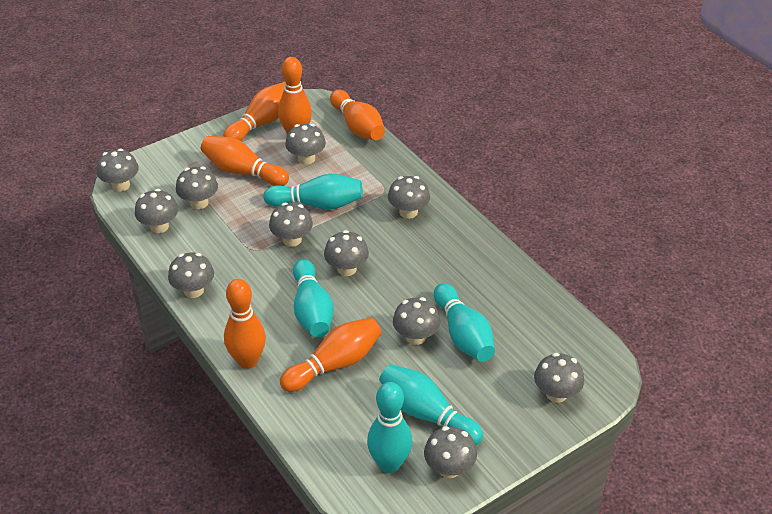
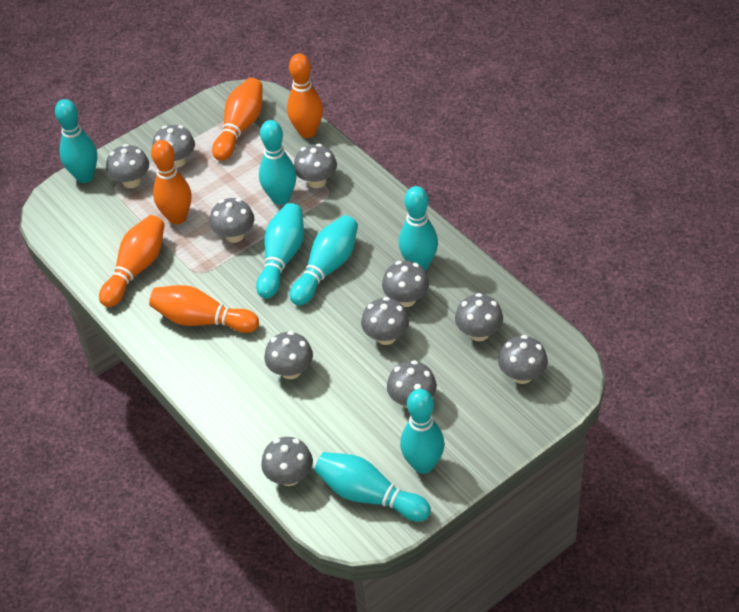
orange bowling pin: [201,136,289,186] [223,82,285,141] [224,279,266,369] [278,57,312,134] [280,317,382,392] [330,90,385,140] = 6 -> [99,215,165,307] [149,285,259,333] [151,140,191,224] [212,78,263,161] [287,53,323,138] = 5
turquoise bowling pin: [263,174,363,209] [293,259,334,337] [367,382,412,473] [379,364,483,446] [434,283,495,362] = 5 -> [55,99,97,183] [256,203,304,299] [259,120,297,205] [290,215,358,306] [314,452,431,522] [399,186,438,271] [400,389,445,474] = 7

